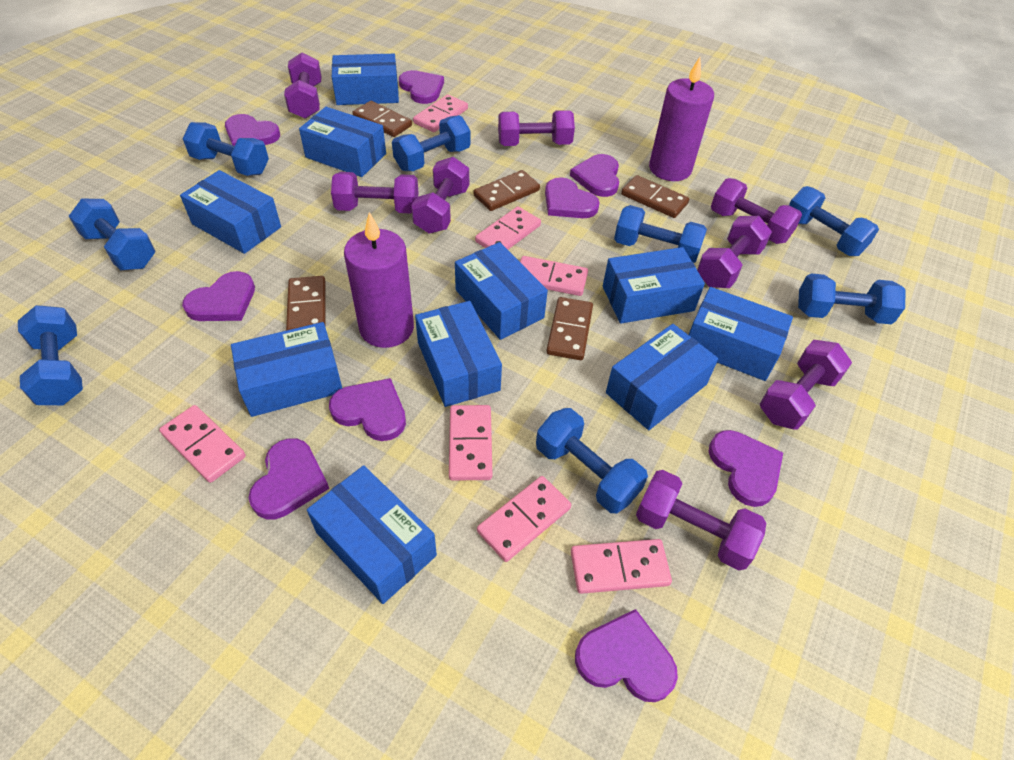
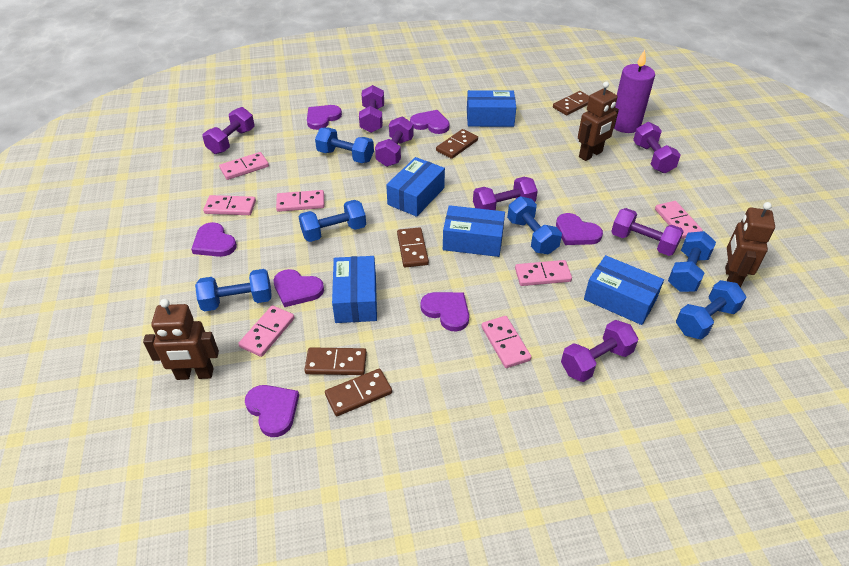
blue box: [180,170,281,254] [231,322,342,417] [299,107,386,177] [307,465,437,604] [332,54,399,105] [415,301,502,407] [455,242,548,340] [603,247,705,324] [606,324,718,430] [689,287,793,381] = 10 -> [332,256,377,323] [386,157,445,217] [443,205,505,257] [467,90,516,127] [584,255,664,325] = 5
blue dumbbell: [18,305,83,405] [69,199,155,270] [183,122,269,176] [392,115,470,171] [536,408,648,513] [614,205,707,263] [789,186,879,256] [798,273,906,324] = 8 -> [195,269,272,312] [299,200,366,242] [315,127,374,163] [507,196,562,255] [668,231,716,292] [676,280,747,340] = 6
brown robot: none = 0 -> [143,299,219,380] [578,81,619,161] [725,202,775,288] = 3
purple candle: [344,212,414,348] [649,57,714,181] = 2 -> [614,50,655,133] = 1
purple dumbbell: [284,53,322,119] [331,172,418,214] [411,157,469,234] [498,110,575,146] [636,470,766,570] [697,216,772,288] [711,178,802,244] [760,340,852,430] = 8 -> [202,107,255,154] [359,85,384,133] [375,116,414,167] [473,177,538,210] [561,320,639,382] [611,208,684,256] [633,122,680,173] = 7
purple heart: [182,271,255,321] [225,114,280,146] [248,438,329,519] [329,378,406,441] [399,70,444,104] [545,177,600,218] [570,154,619,197] [575,609,678,702] [709,430,783,507] = 9 -> [191,222,237,257] [245,385,299,437] [273,269,324,307] [307,105,342,130] [410,110,450,134] [420,292,469,331] [556,213,603,245] = 7

